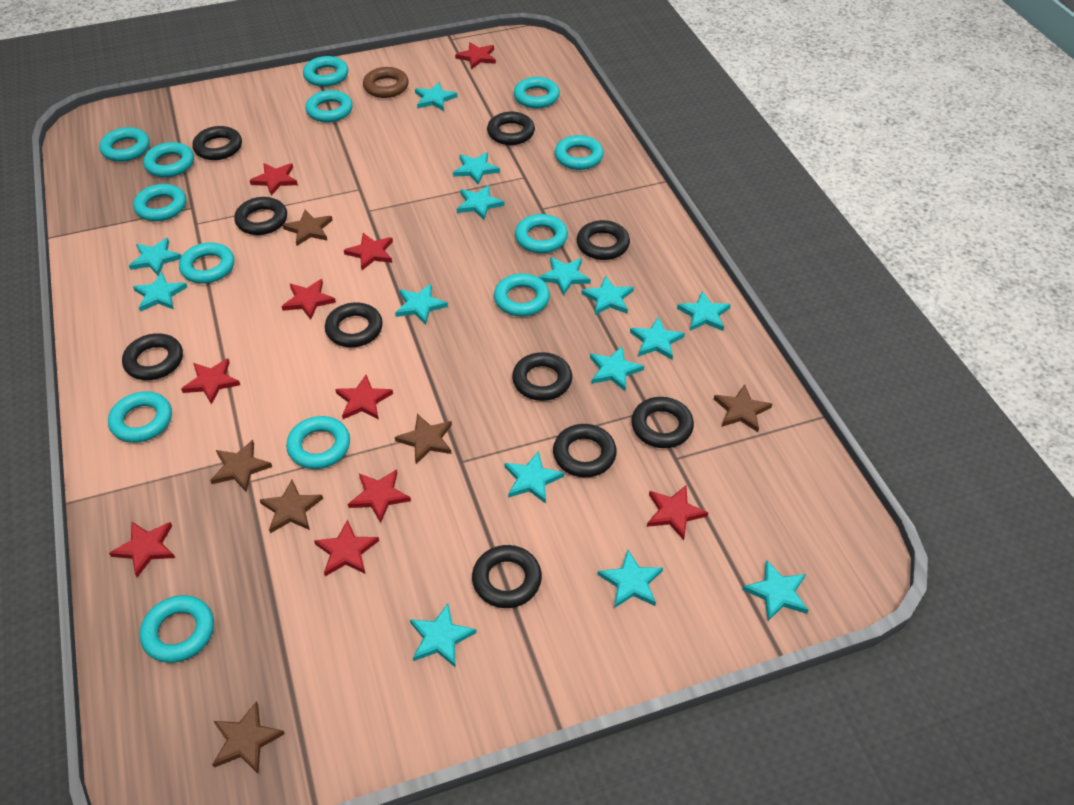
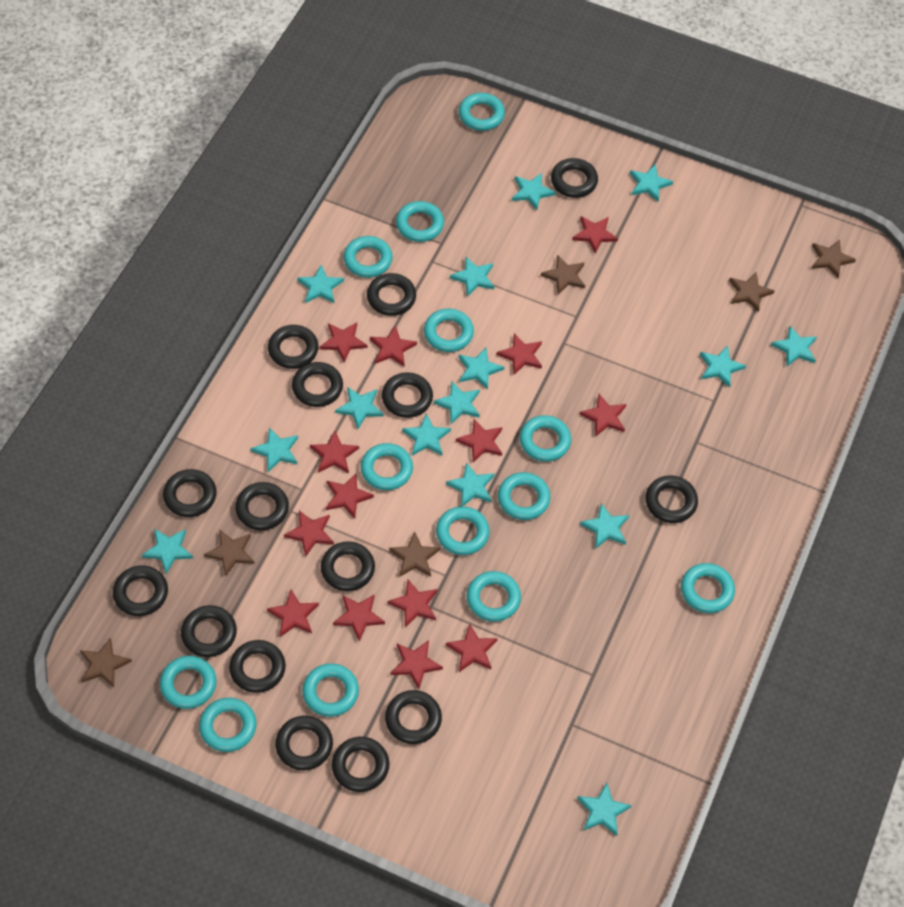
black ring: [122,333,183,380] [192,126,242,160] [234,197,287,235] [325,303,383,347] [472,545,542,608] [487,112,535,145] [512,352,572,401] [553,424,617,477] [577,220,630,260] [631,397,694,448] = 10 -> [113,566,168,616] [163,469,217,517] [181,605,237,657] [229,640,286,693] [235,482,289,530] [268,325,319,369] [276,716,333,771] [292,362,343,407] [321,541,375,591] [332,737,389,792] [367,273,416,316] [382,372,433,418] [385,690,442,744] [551,158,598,198] [645,475,698,523] = 15
brown ring: [363,67,409,98] = 1 -> none = 0
red star: [109,522,175,577] [181,358,240,405] [249,163,298,196] [281,279,336,320] [314,519,379,576] [335,375,393,420] [344,233,393,270] [348,469,411,523] [455,42,496,69] [647,485,708,540] = 10 -> [267,590,319,637] [284,511,334,557] [310,431,359,473] [320,322,367,362] [326,473,374,519] [333,594,385,642] [370,325,417,367] [388,580,437,627] [390,640,443,689] [446,623,498,672] [456,419,502,463] [497,333,542,375] [572,216,618,254] [579,394,626,437] = 14

